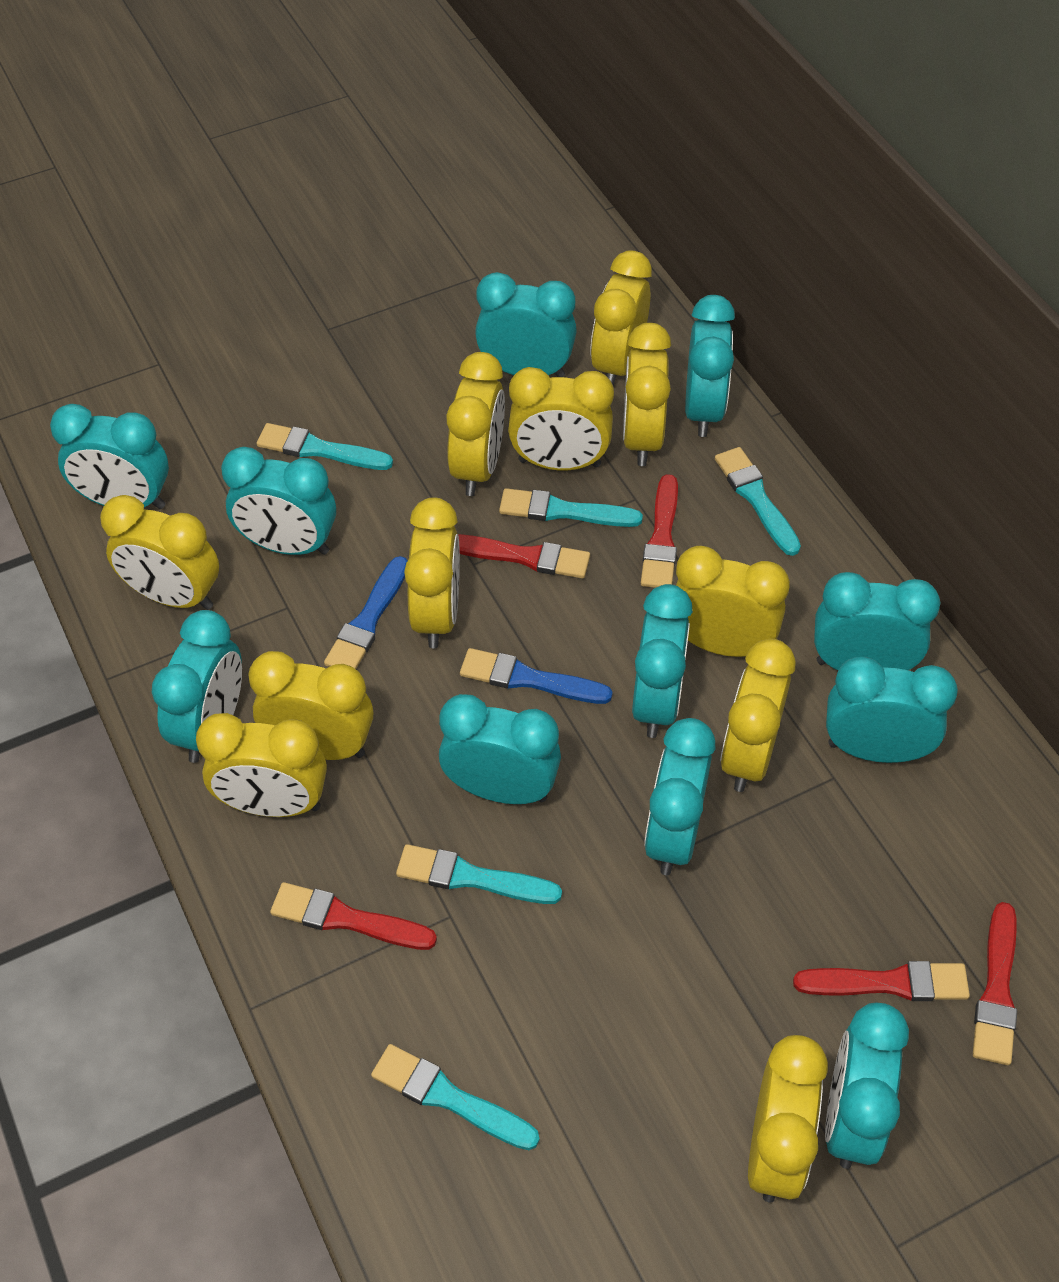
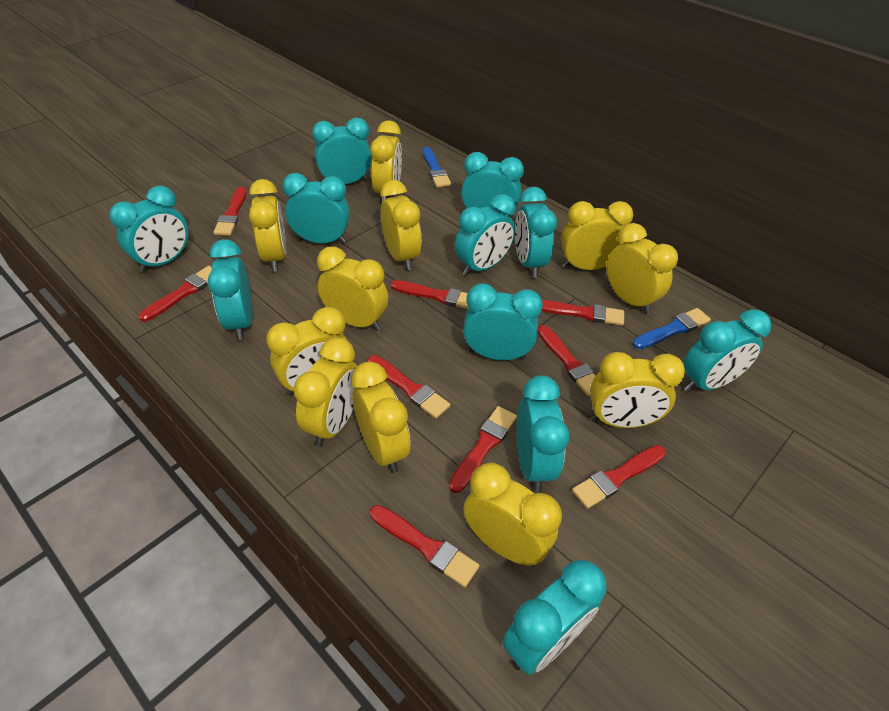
red brush: [270,882,437,950] [458,534,590,578] [641,474,678,588] [793,961,970,1001] [973,902,1017,1065] = 5 -> [139,266,212,322] [213,187,247,235] [368,355,450,419] [370,505,480,587] [390,280,468,309] [449,406,517,493] [537,325,596,396] [542,300,624,325] [572,445,666,509] = 9
turquoise brush: [257,423,393,470] [371,1044,539,1150] [396,844,562,904] [499,488,643,527] [715,447,801,556] = 5 -> none = 0

